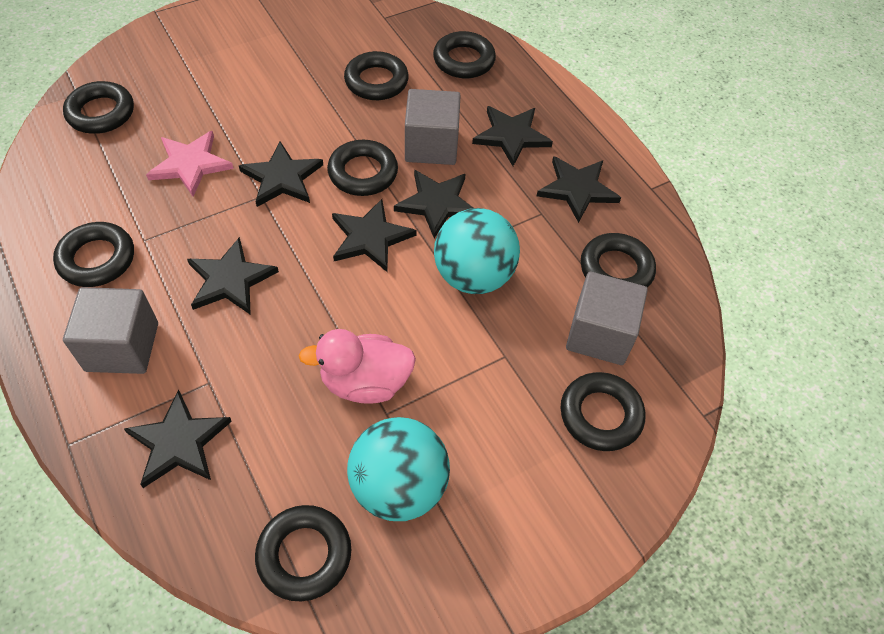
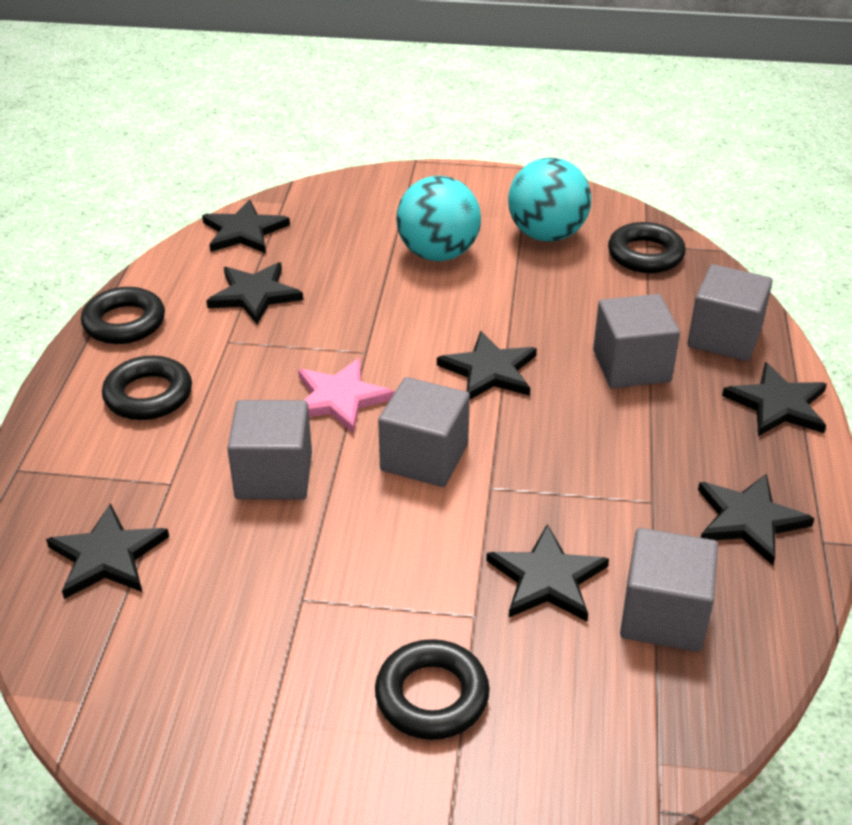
black ring: [53,222,134,287] [63,81,134,134] [255,505,351,601] [327,140,398,196] [344,51,409,100] [433,31,496,78] [561,372,645,451] [581,233,656,288] = 8 -> [81,287,165,344] [102,356,192,420] [375,639,490,740] [608,222,686,273] = 4
grey cube: [63,287,158,374] [405,89,461,165] [566,272,648,365] = 3 -> [227,400,312,500] [378,377,470,487] [593,294,680,388] [620,528,718,652] [688,264,773,361] = 5
pink duck: [299,329,416,404] = 1 -> none = 0

